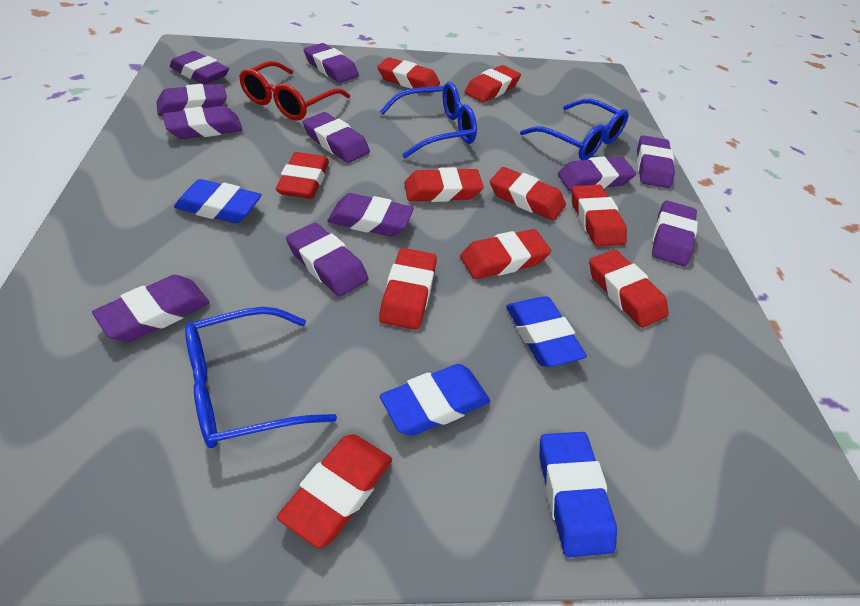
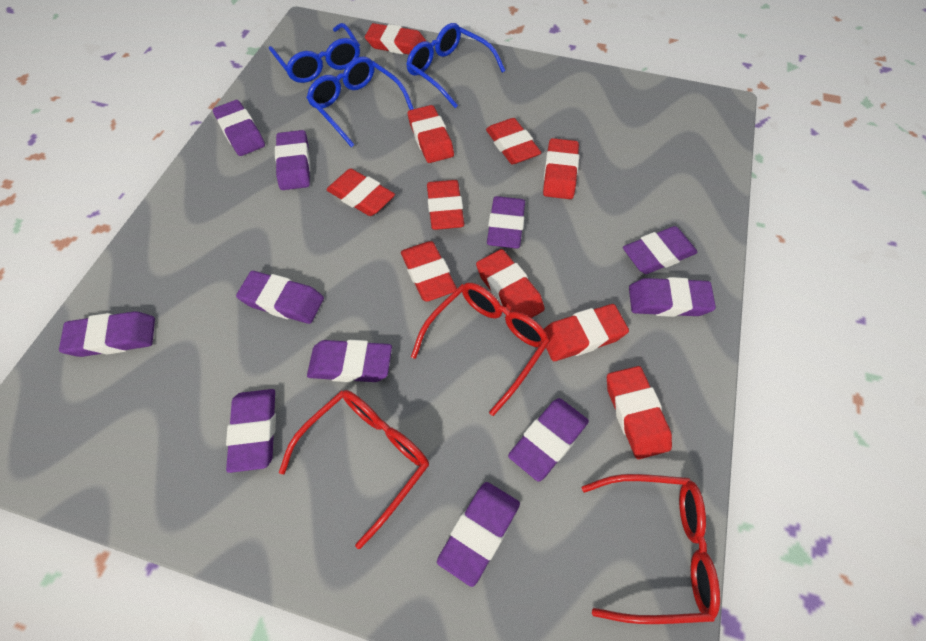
blue eraser: [174,179,262,223] [380,364,490,436] [506,296,587,367] [539,432,617,557] = 4 -> none = 0
red glasses: [239,61,350,121] = 1 -> [279,390,429,549] [411,283,550,416] [582,474,720,624] = 3

